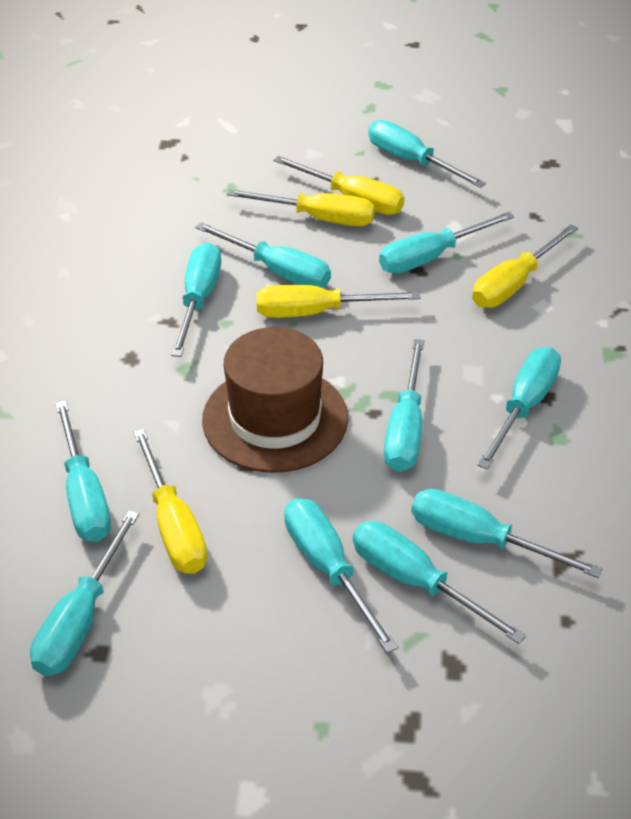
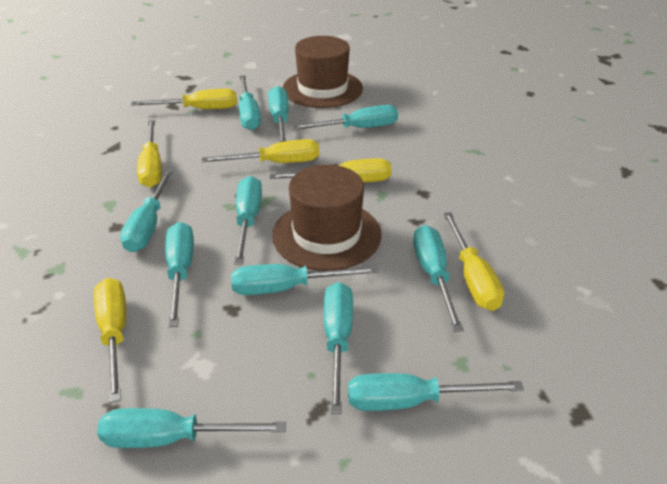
brown hat: [202,327,348,473] = 1 -> [272,165,381,271] [283,36,363,108] = 2
yellow screwdriver: [133,429,207,574] [227,189,375,226] [256,285,420,318] [274,156,404,215] [472,224,578,308] = 5 -> [94,278,126,403] [131,89,237,109] [137,120,162,187] [202,139,319,163] [269,158,391,182] [443,212,504,311] = 6

